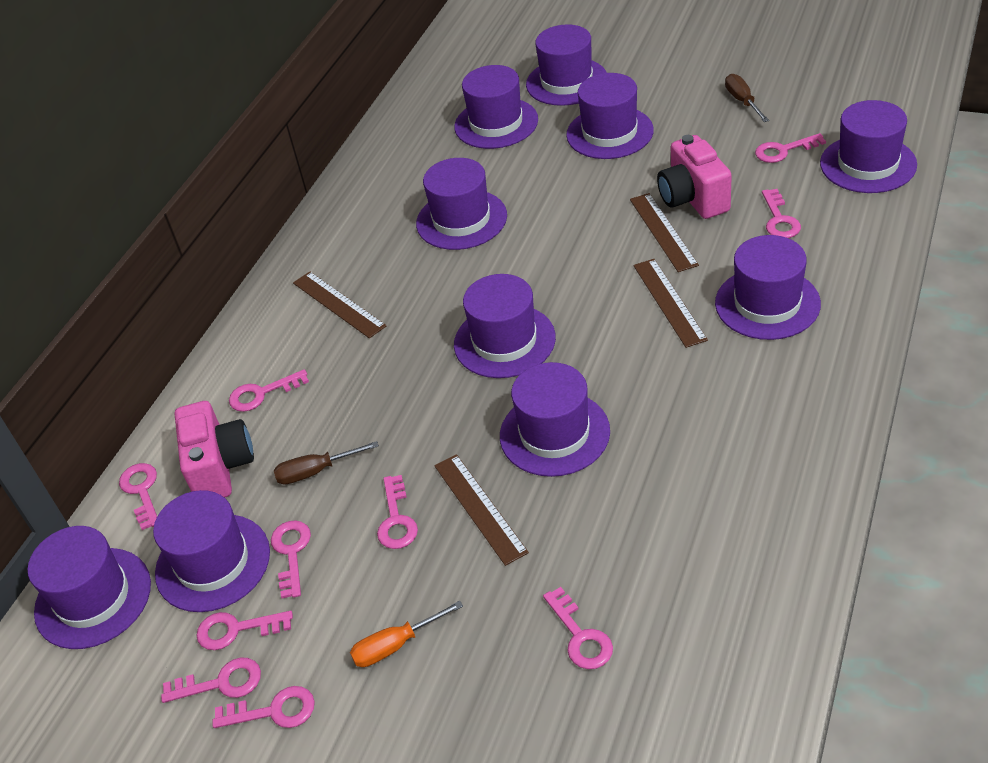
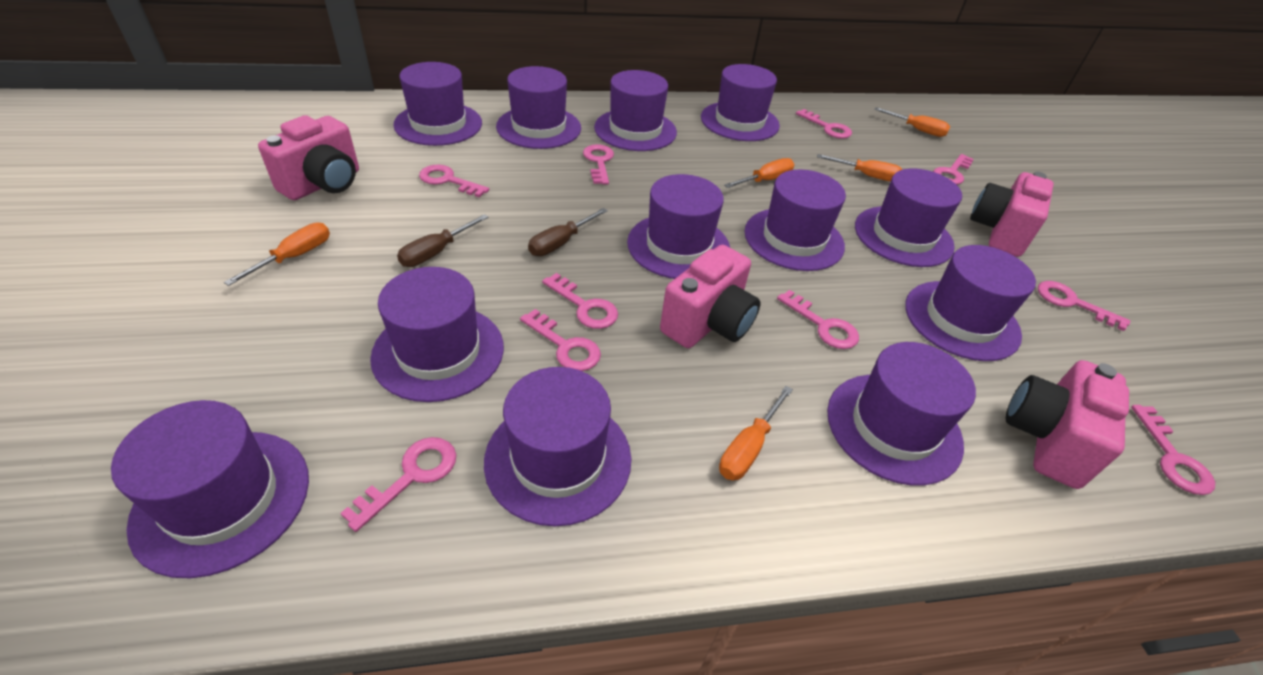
brown ruler: [293,271,387,338] [434,454,529,566] [630,193,699,272] [633,259,708,348] = 4 -> none = 0
orange screwdriver: [350,601,463,667] = 1 -> [224,223,330,286] [719,386,793,480] [724,158,795,188] [817,154,903,182] [874,107,950,137] = 5
pink camera: [175,401,254,498] [657,135,732,219] = 2 -> [258,115,359,200] [660,245,760,348] [970,172,1054,257] [1006,360,1129,489] = 4
purple hat: [28,526,151,649] [153,490,270,612] [416,158,507,250] [454,65,538,149] [454,274,556,378] [500,362,610,477] [526,24,607,106] [566,73,654,159] [715,235,821,340] [820,100,917,193] = 10 -> [111,400,309,578] [370,267,504,402] [394,62,482,146] [484,367,631,526] [496,66,581,149] [594,70,677,151] [627,174,730,279] [701,64,780,141] [744,170,846,271] [827,342,976,486] [855,168,962,267] [905,245,1036,361] = 12

